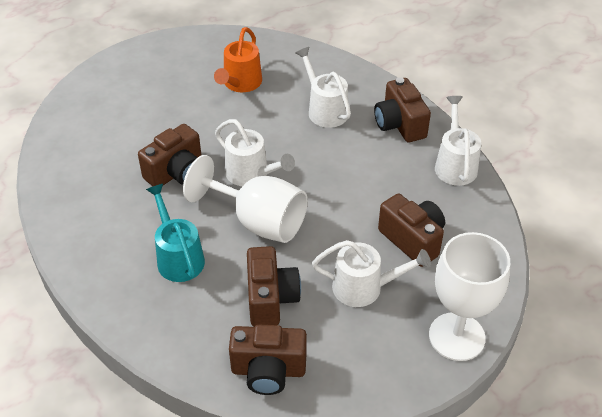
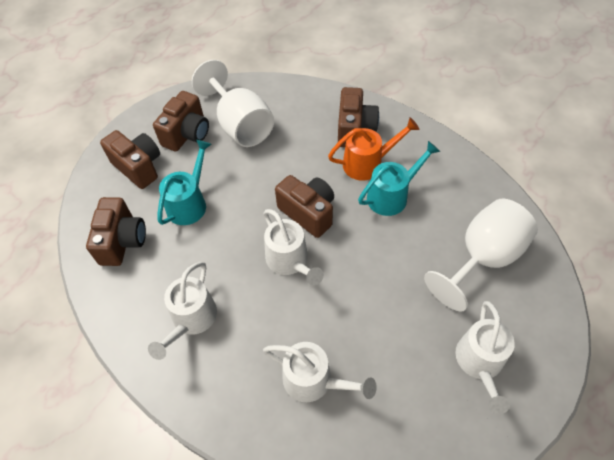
turquoise watering can: [146,184,205,282] = 1 -> [158,140,212,225] [358,141,440,216] = 2

